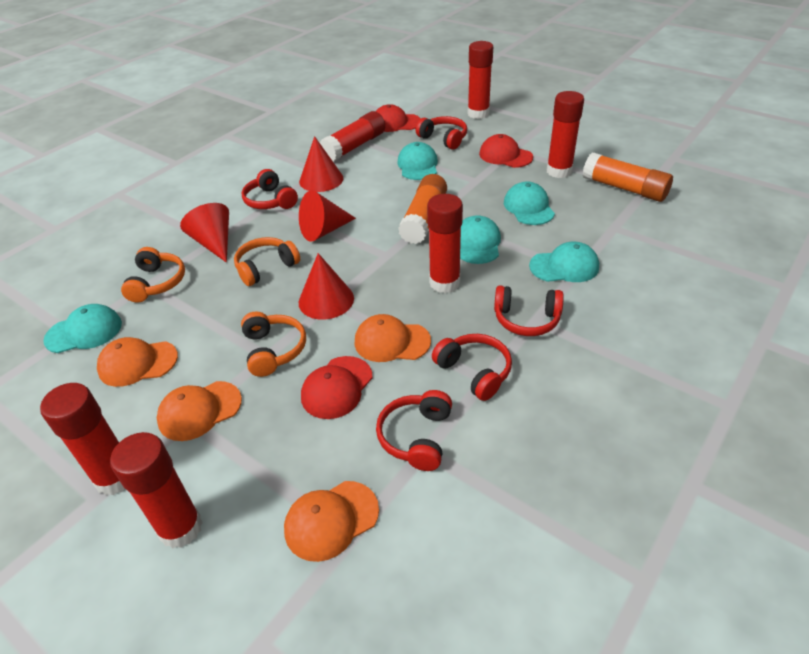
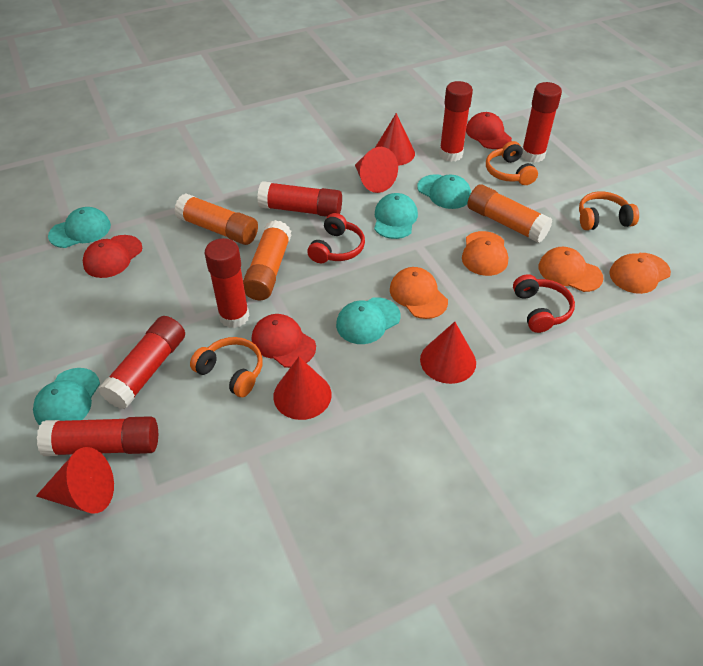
orange glue stick: [398,174,447,244] [583,153,673,202] = 2 -> [174,193,258,245] [243,220,291,300] [467,184,553,243] = 3
red cone: [180,203,229,263] [299,136,343,192] [299,190,356,242] [299,253,354,320] = 4 -> [36,447,114,514] [273,357,332,420] [355,147,398,193] [375,113,415,166] [420,322,476,384] = 5
red headphones: [242,169,298,209] [376,390,452,471] [415,116,467,149] [432,334,512,401] [494,285,564,336] = 5 -> [307,213,365,263] [513,274,575,333] = 2

